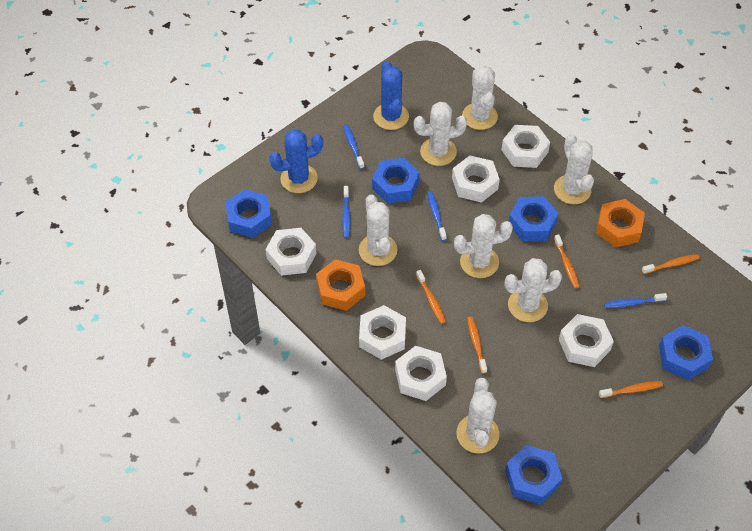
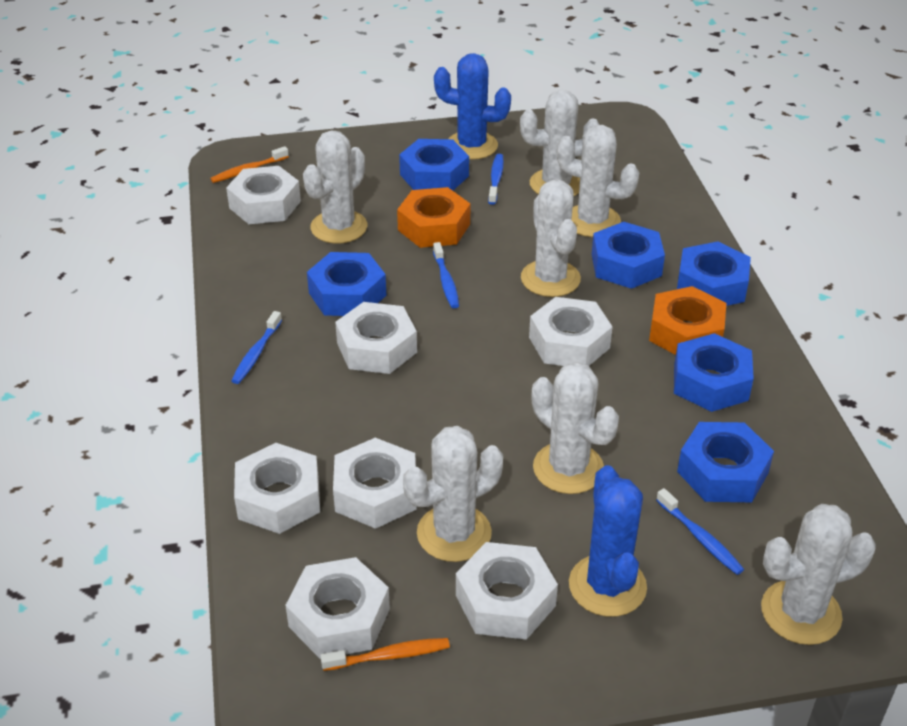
blue nut: [225,189,272,238] [372,158,420,204] [505,445,563,505] [509,196,559,241] [659,325,713,380] = 5 -> [307,252,386,316] [399,139,469,191] [592,222,665,289] [674,333,754,412] [677,241,751,306] [677,422,774,502] = 6
orange toothbrush: [416,270,446,324] [467,317,487,374] [554,235,580,288] [599,381,663,398] [642,254,699,274] = 5 -> [210,146,289,183] [320,638,450,671] = 2
white nut: [265,228,317,276] [359,305,406,360] [395,346,447,401] [452,156,500,203] [502,125,550,168] [559,314,614,367] = 6 -> [226,166,301,224] [234,443,320,534] [285,557,390,659] [333,438,417,529] [335,302,417,374] [456,542,558,640] [529,297,612,366] = 7

